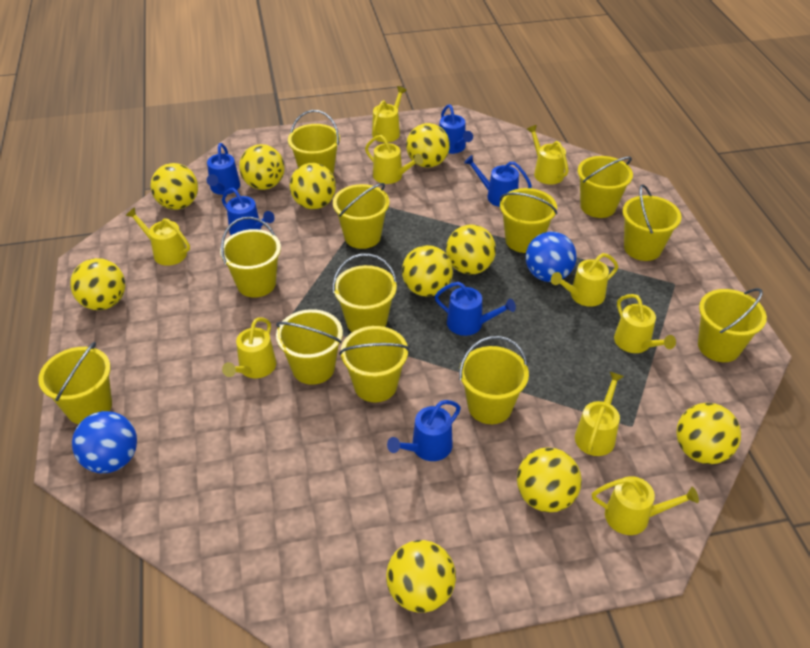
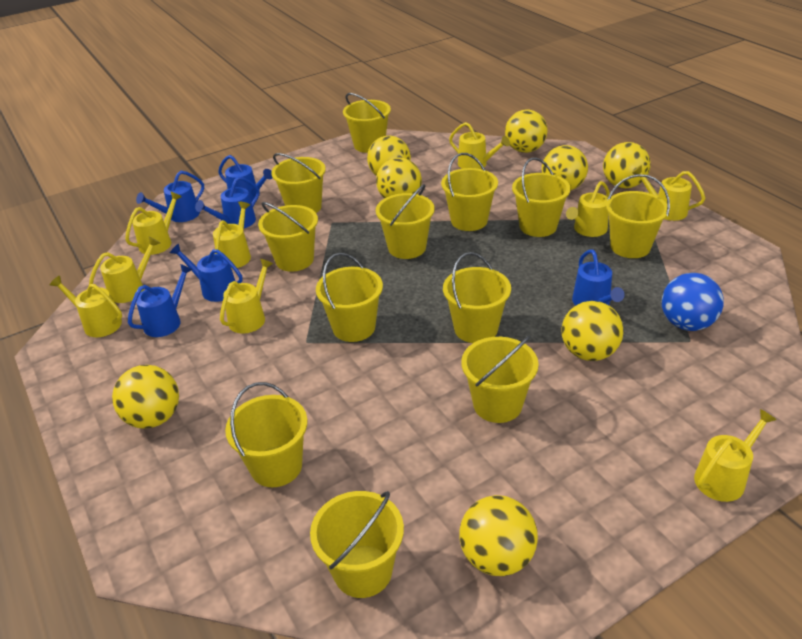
blue ball: [72,411,137,473] [526,232,577,282] = 2 -> [662,273,724,331] = 1
yellow ball: [70,258,125,310] [151,163,198,210] [239,144,285,190] [290,163,336,209] [386,540,456,613] [402,245,453,297] [406,123,450,168] [446,224,496,274] [517,447,582,513] [676,403,741,464] = 10 -> [112,365,179,429] [367,136,411,176] [376,157,422,199] [459,495,538,576] [505,110,548,153] [542,145,588,191] [561,301,624,361] [603,142,651,188] = 8

